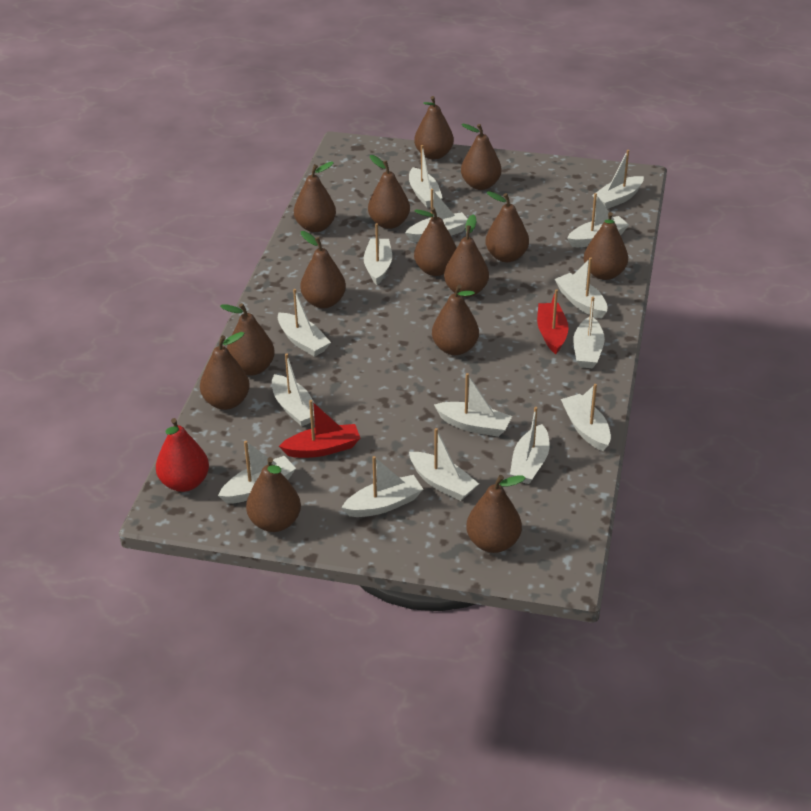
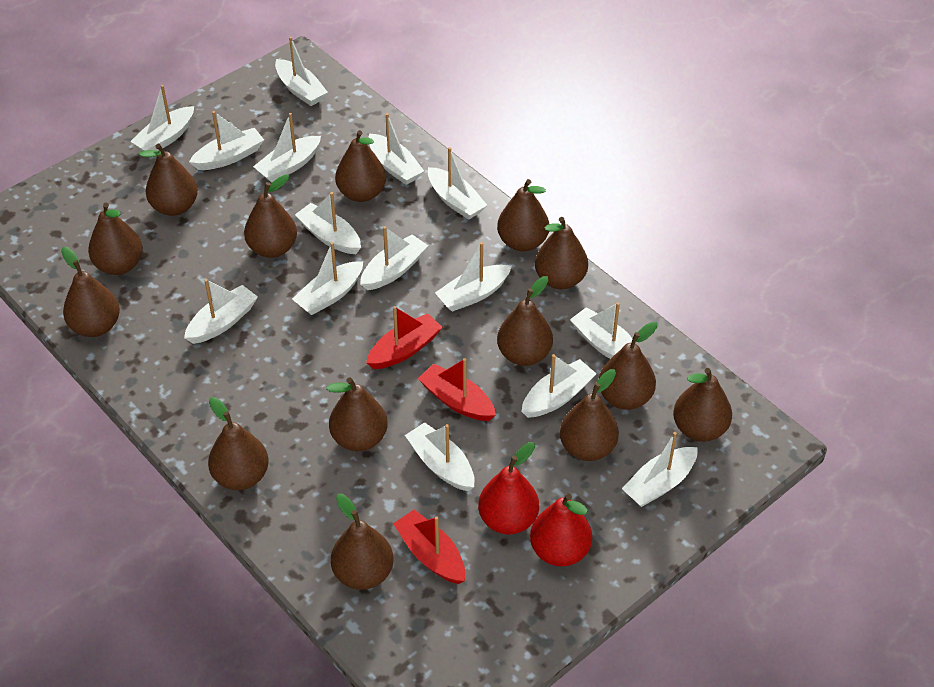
red boat: [279,400,360,458] [537,289,568,354] = 2 -> [366,306,442,369] [393,510,465,584] [418,358,496,421] = 3
red pear: [156,418,209,492] = 1 -> [478,442,539,535] [530,493,592,566] = 2

